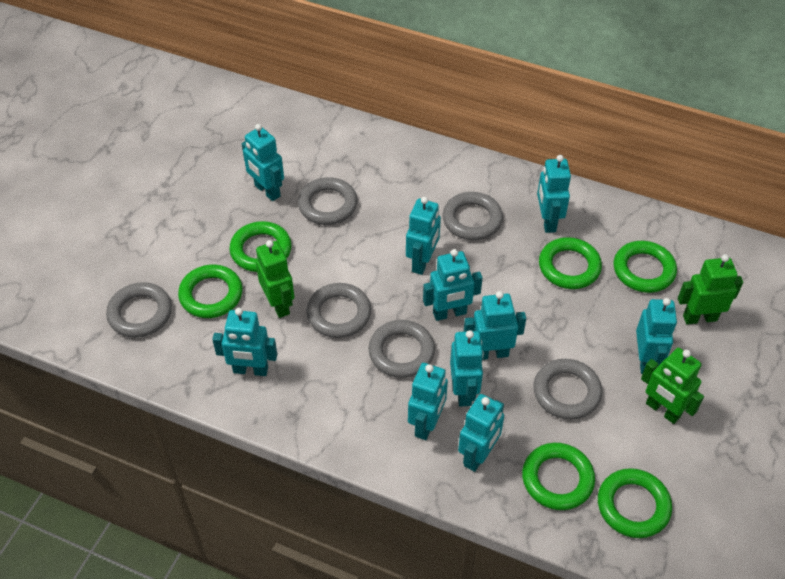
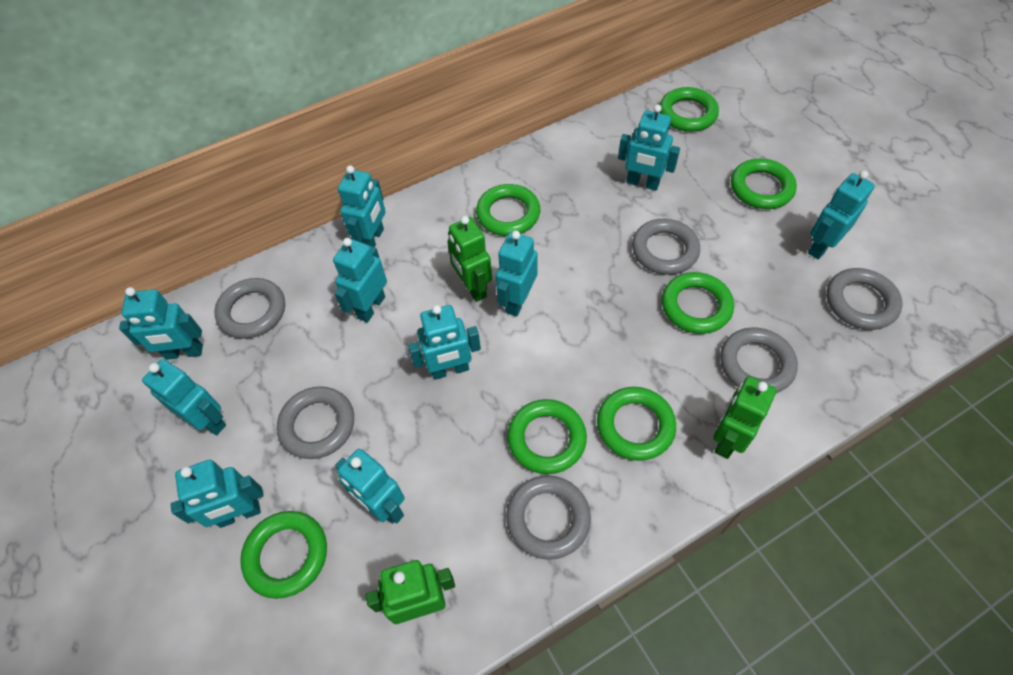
green ring: [178,264,243,318] [229,221,292,272] [522,443,595,510] [539,237,602,289] [598,468,672,538] [614,241,677,293] = 6 -> [240,511,327,599] [476,184,540,236] [507,399,587,474] [597,387,676,461] [660,87,719,132] [662,272,734,334] [731,158,797,209] = 7

